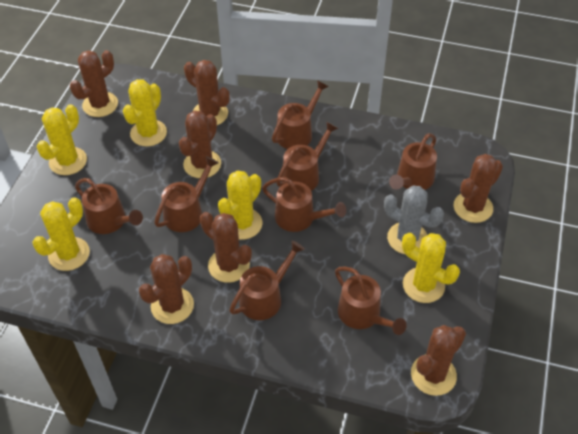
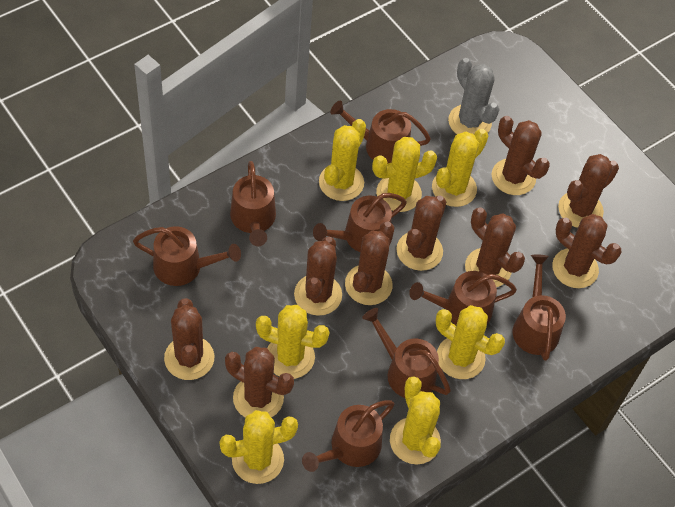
brown cactus: [70,50,118,117] [139,254,194,324] [179,111,221,178] [184,60,229,125] [200,212,252,283] [411,325,466,396] [454,154,503,223] = 7 -> [164,298,214,380] [225,347,294,418] [294,237,342,316] [345,222,394,305] [396,196,446,271] [465,208,525,287] [492,116,550,195] [552,214,621,288] [558,154,619,228] = 9
yellow cactus: [33,197,90,271] [37,104,87,175] [123,79,167,146] [218,170,262,240] [402,233,460,303] = 5 -> [219,410,298,484] [256,305,329,379] [319,119,366,201] [372,137,437,212] [390,376,441,464] [432,129,488,207] [436,305,505,379] = 7

